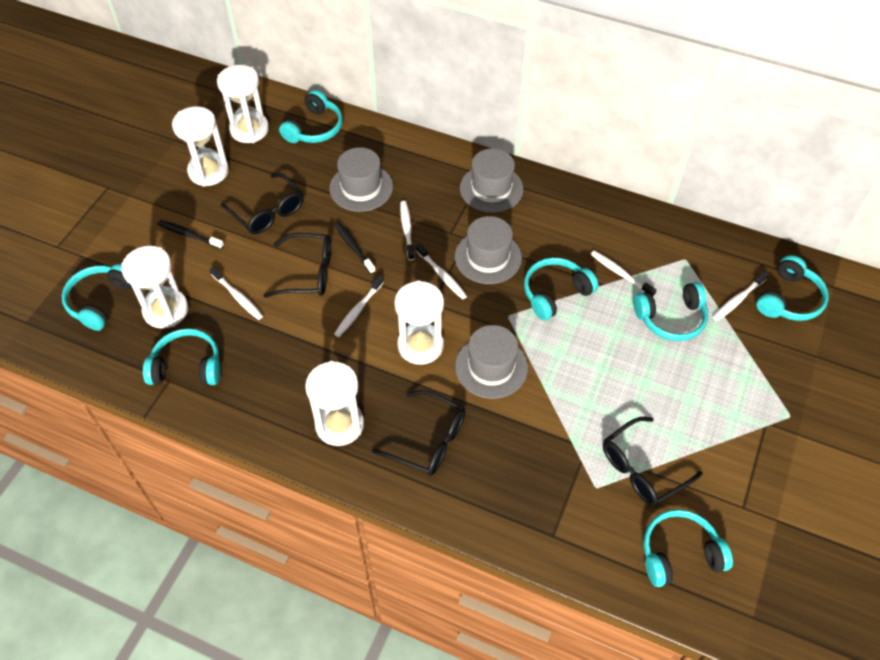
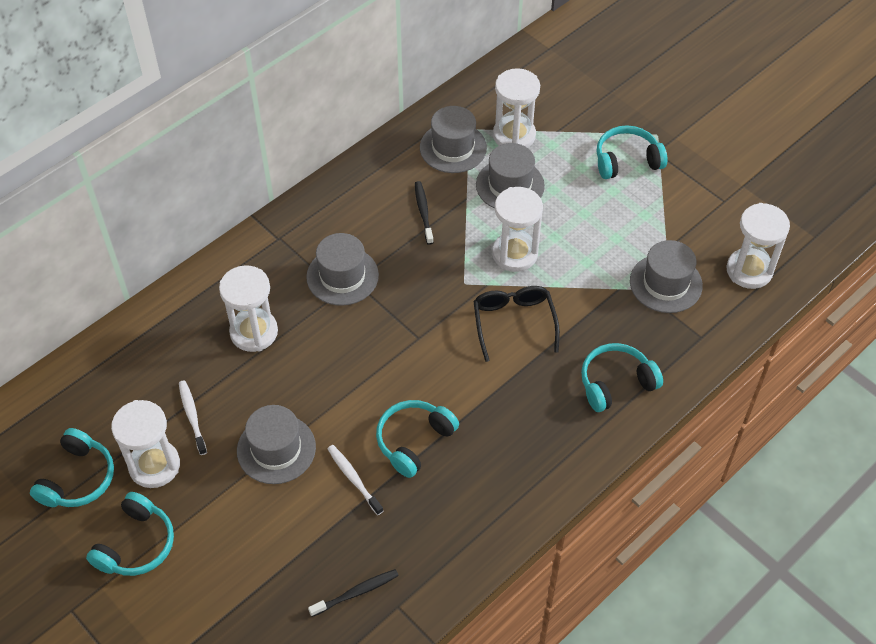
black glasses: [221,173,304,234] [263,233,331,298] [372,390,466,476] [603,417,703,506] = 4 -> [473,286,560,362] = 1
grey hat: [329,147,393,212] [455,216,522,284] [455,325,528,399] [460,148,523,213] = 4 -> [237,405,316,484] [306,233,379,306] [420,106,487,173] [476,143,545,209] [630,240,703,313] = 5
turquoise headphones: [61,264,132,331] [143,328,221,385] [279,90,343,143] [524,257,599,320] [633,282,708,341] [643,509,733,587] [756,255,829,321] = 7 -> [30,428,114,507] [86,492,174,576] [376,400,459,478] [581,343,663,412] [597,125,667,179] = 5
white toothbrush: [209,266,263,320] [334,275,384,337] [400,201,415,261] [416,243,467,300] [591,251,657,296] [712,271,769,321] = 6 -> [179,380,207,455] [327,445,383,515] = 2

